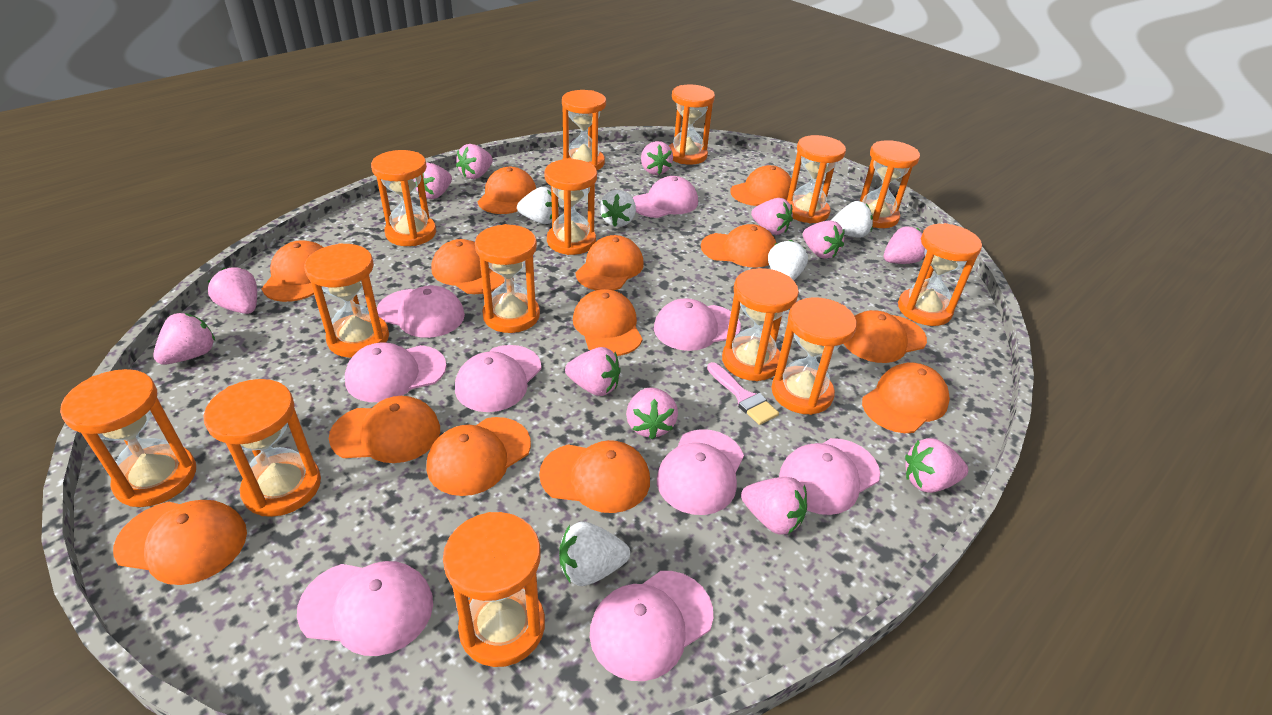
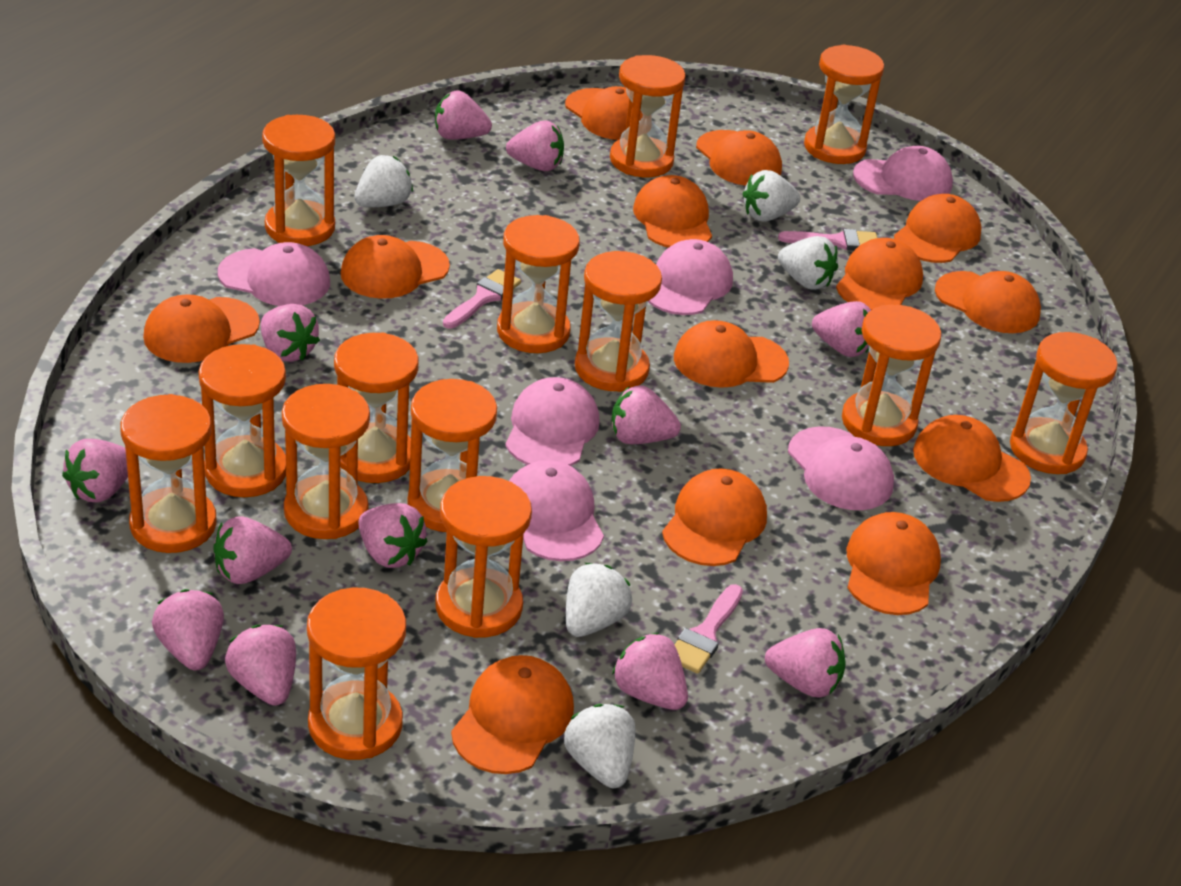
pink brush: [707,362,779,425] = 1 -> [443,269,521,329] [674,584,743,674] [778,229,877,251] = 3
pink cap: [297,561,433,656] [345,342,447,402] [377,285,465,338] [455,345,541,412] [590,571,713,681] [633,176,698,218] [654,298,741,351] [657,429,744,515] [779,438,880,515] = 9 -> [218,242,330,306] [505,377,600,466] [509,460,604,561] [648,239,733,315] [788,426,894,510] [853,146,953,201] = 6

